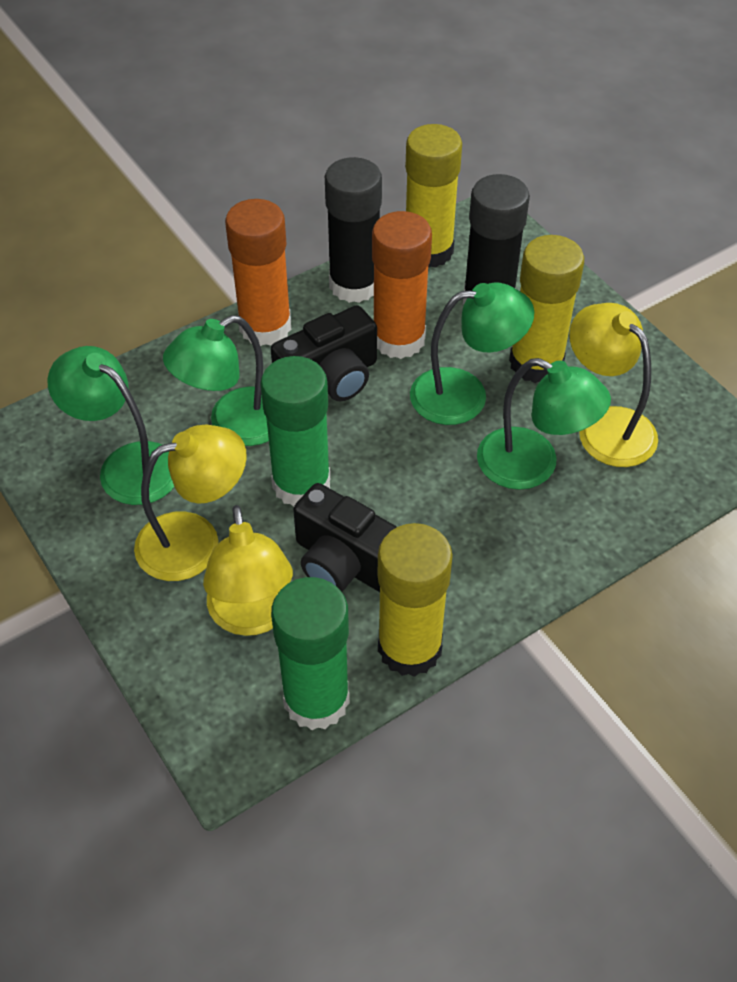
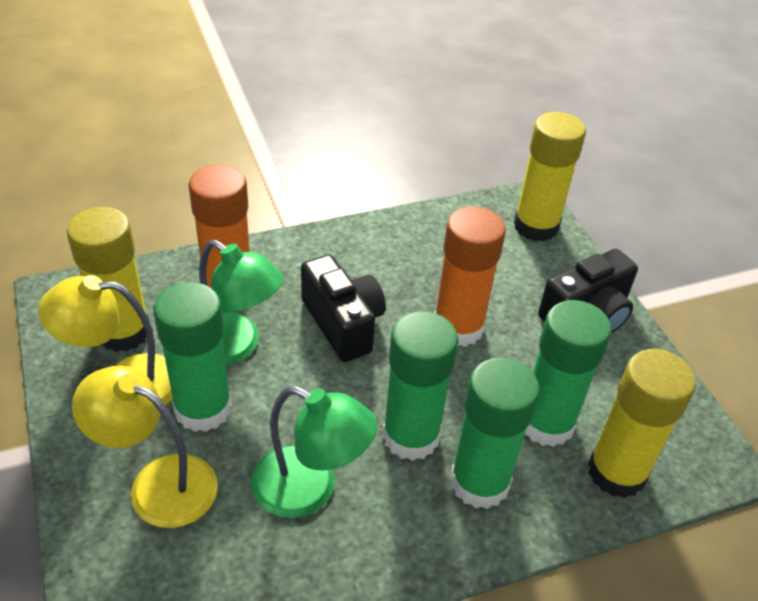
black glue stick: [325,157,382,303] [463,174,530,304] = 2 -> none = 0
green glue stick: [260,356,330,507] [271,577,350,730] = 2 -> [153,282,232,432] [382,311,458,461] [450,357,540,509] [525,300,611,447] = 4
green lamp: [47,346,174,505] [163,315,269,446] [410,283,534,425] [477,358,611,490] = 4 -> [199,240,283,366] [251,386,377,518] = 2
yellow lamp: [134,425,247,581] [203,505,293,636] [569,303,658,467] = 3 -> [38,275,173,405] [72,365,218,528] = 2

